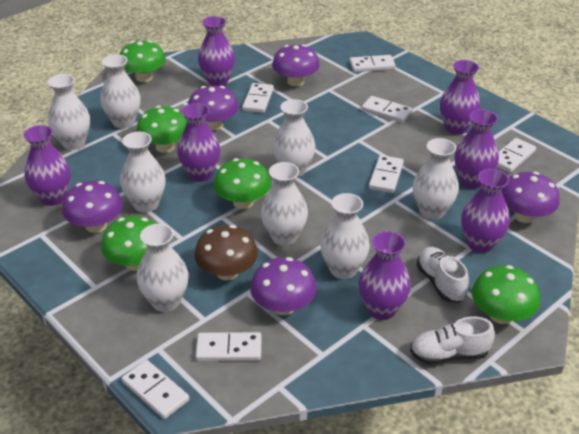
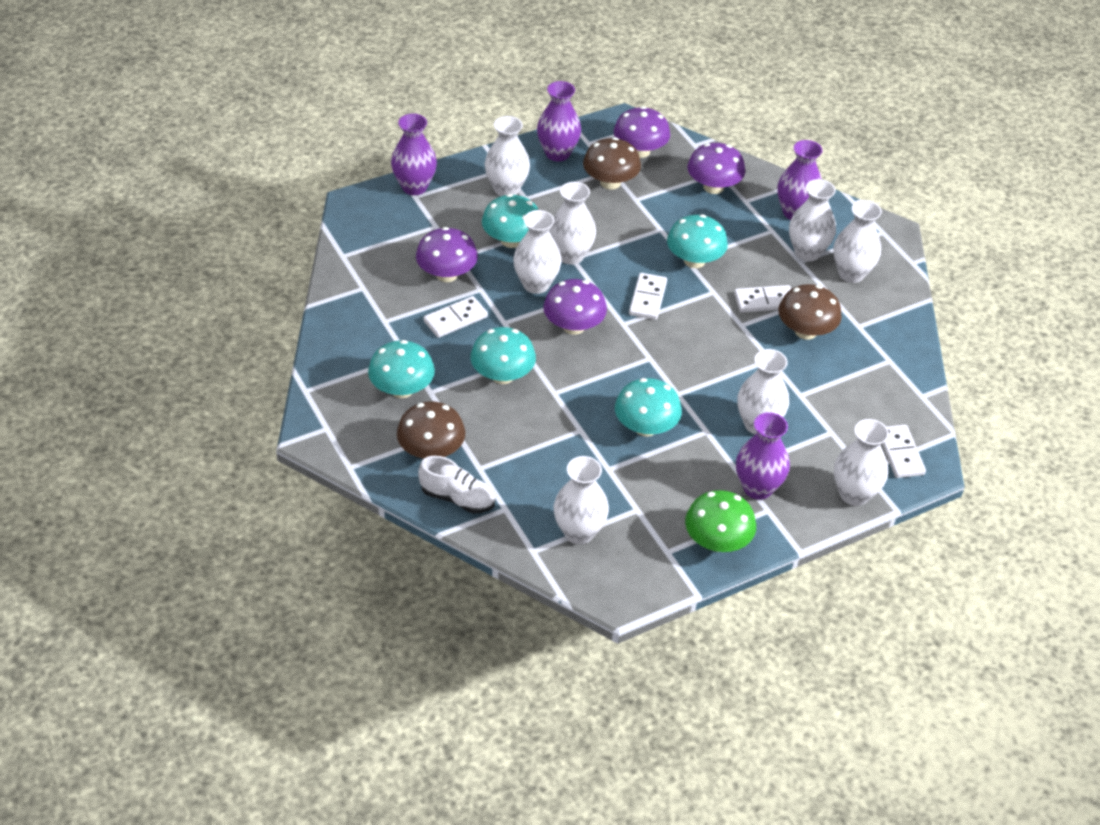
brown mushroom: [194,225,258,281] = 1 -> [397,401,465,459] [583,137,641,190] [778,284,842,340] = 3
green mushroom: [101,216,155,271] [119,40,166,82] [136,106,187,153] [214,158,271,209] [472,265,540,324] = 5 -> [685,490,756,552] = 1
purple mushroom: [62,181,123,233] [188,86,239,130] [250,257,317,315] [272,44,320,86] [502,172,560,223] = 5 -> [416,227,478,282] [543,279,607,335] [614,106,670,158] [687,143,745,194] = 4
purple vase: [23,125,71,206] [177,103,220,182] [198,16,235,86] [358,231,411,320] [440,60,480,135] [455,110,499,189] [461,169,510,253] = 7 -> [391,114,437,195] [537,81,581,162] [736,412,790,500] [777,140,823,220] = 4
turquoise mushroom: none = 0 -> [368,340,435,398] [470,327,536,384] [482,194,538,248] [615,378,682,437] [667,214,728,268] = 5
white domino: [122,360,190,419] [195,332,262,361] [242,83,274,113] [350,55,396,72] [361,96,413,123] [369,155,404,193] [497,138,536,173] = 7 -> [423,296,488,338] [629,273,667,320] [734,285,791,313] [882,425,926,478] = 4
white shoe: [410,317,495,365] [417,247,469,302] = 2 -> [418,456,495,513] = 1

